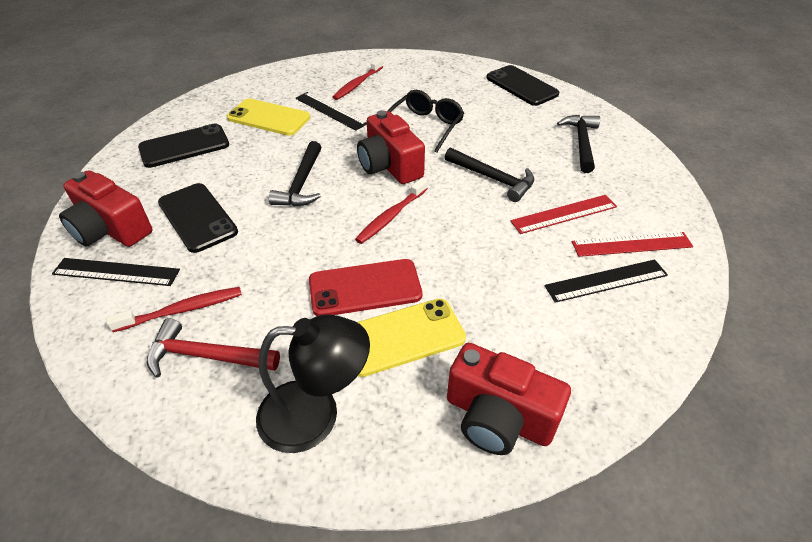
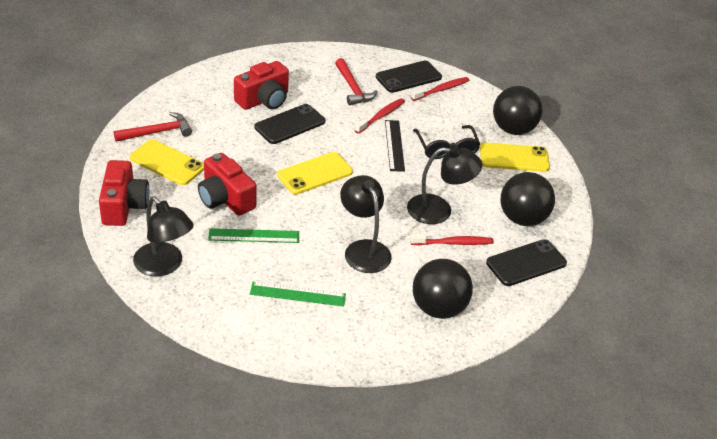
black ball: none = 0 -> [413,259,473,319] [493,86,543,135] [501,172,555,226] = 3
black hammer: [269,141,321,207] [445,148,534,202] [557,115,600,173] = 3 -> none = 0
black lamp: [256,314,370,453] = 1 -> [133,196,194,276] [340,175,392,273] [407,145,482,224] = 3
black ruler: [52,258,180,286] [296,92,367,131] [544,259,668,303] = 3 -> [385,120,405,172] = 1
green ruler: none = 0 -> [208,228,299,243] [250,282,346,307] = 2
red hammer: [147,318,280,378] = 1 -> [114,112,192,142] [335,58,378,105] = 2
red phone: [309,259,422,316] = 1 -> none = 0
red ruler: [510,195,617,234] [572,232,693,257] = 2 -> none = 0
yellow phone: [227,98,310,136] [357,298,466,377] = 2 -> [130,139,204,185] [277,152,353,195] [480,143,550,172] = 3

